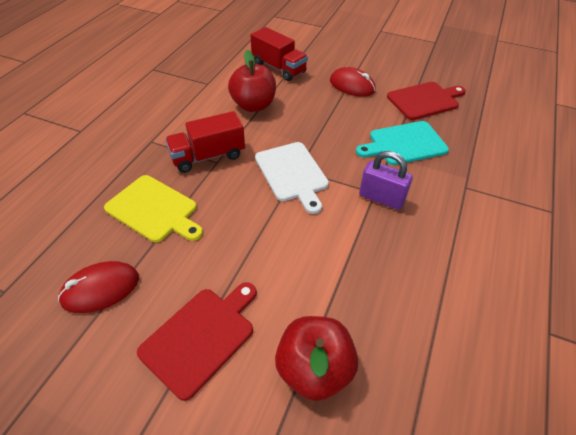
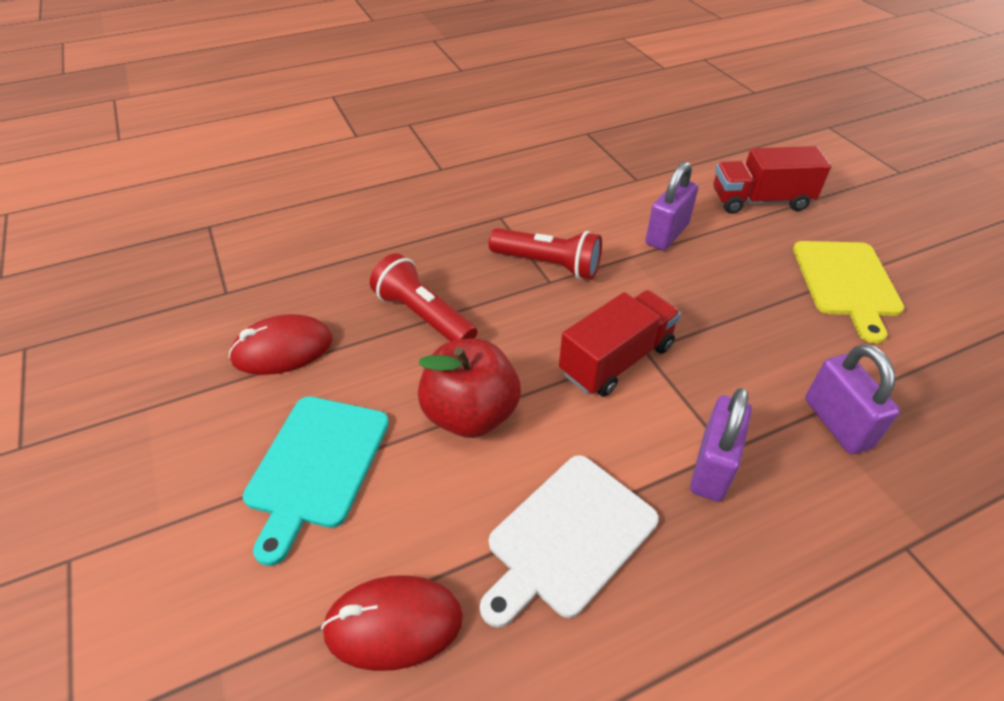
purple padlock: [359,151,412,210] = 1 -> [646,162,698,251] [690,388,752,502] [805,344,900,454] = 3
red apple: [228,50,276,112] [275,316,358,401] = 2 -> [418,339,521,438] = 1
red cutting board: [137,282,257,401] [387,82,466,120] = 2 -> none = 0
red flashlight: none = 0 -> [370,253,477,341] [489,228,602,280] = 2

